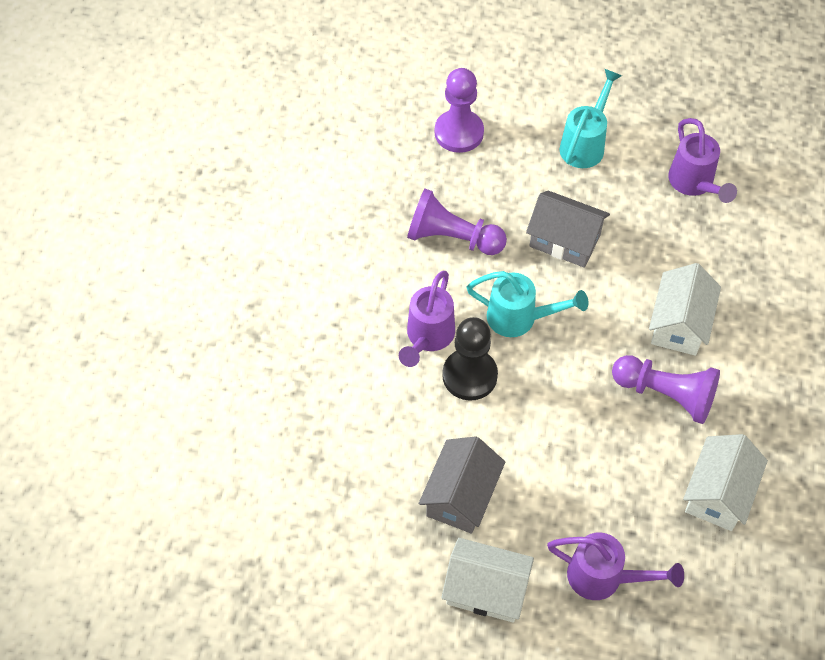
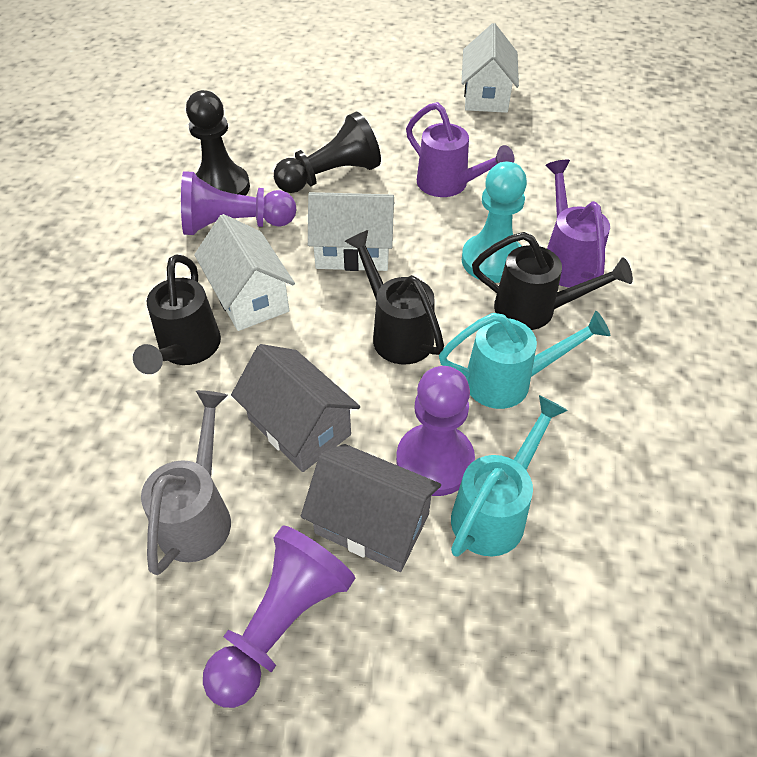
black pawn: [442,317,498,401] = 1 -> [186,90,250,196] [274,112,381,193] = 2
black watering can: none = 0 -> [133,255,221,374] [344,230,444,364] [472,232,633,330] = 3
grey watering can: none = 0 -> [141,390,231,575] = 1
purple watering can: [399,271,455,367] [547,532,684,600] [668,118,737,203] = 3 -> [406,102,514,197] [546,160,610,288] = 2
turquoise pawn: none = 0 -> [462,162,527,283] = 1

